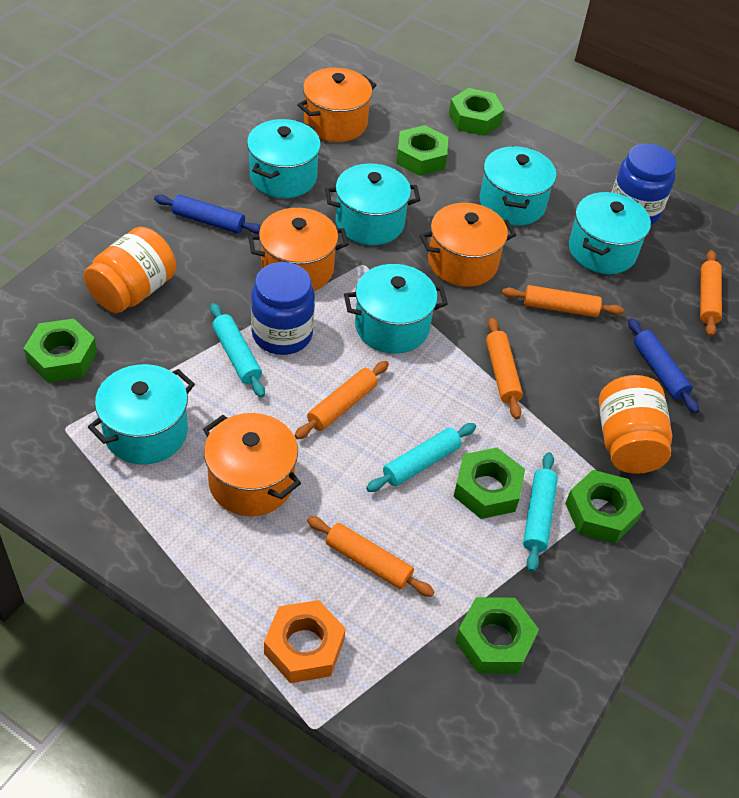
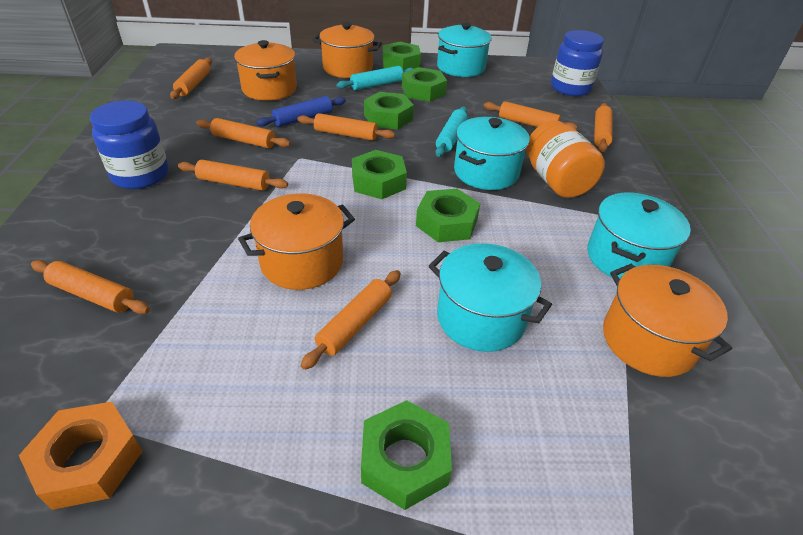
blue rolling pin: [154,195,261,234] [628,318,699,413] = 2 -> [256,96,346,127] = 1
orange jar: [84,227,176,313] [599,375,672,474] = 2 -> [526,120,605,198] = 1
orange rolling pin: [294,361,389,439] [307,516,434,597] [486,317,523,419] [502,285,624,317] [700,250,722,337] = 5 -> [31,260,150,314] [170,58,212,99] [178,160,288,191] [196,118,291,148] [297,113,395,141] [301,270,401,370] [484,101,578,130] [594,103,613,152] = 8
turquoise pot: [88,364,195,465] [247,119,321,198] [325,163,420,245] [344,264,448,354] [480,146,556,226] [569,192,651,274] = 6 -> [429,243,552,352] [437,22,492,77] [454,117,530,190] [587,192,691,279] = 4
turquoise rolling pin: [210,303,265,398] [366,423,476,492] [523,452,558,572] = 3 -> [336,66,414,90] [435,107,468,157] = 2

